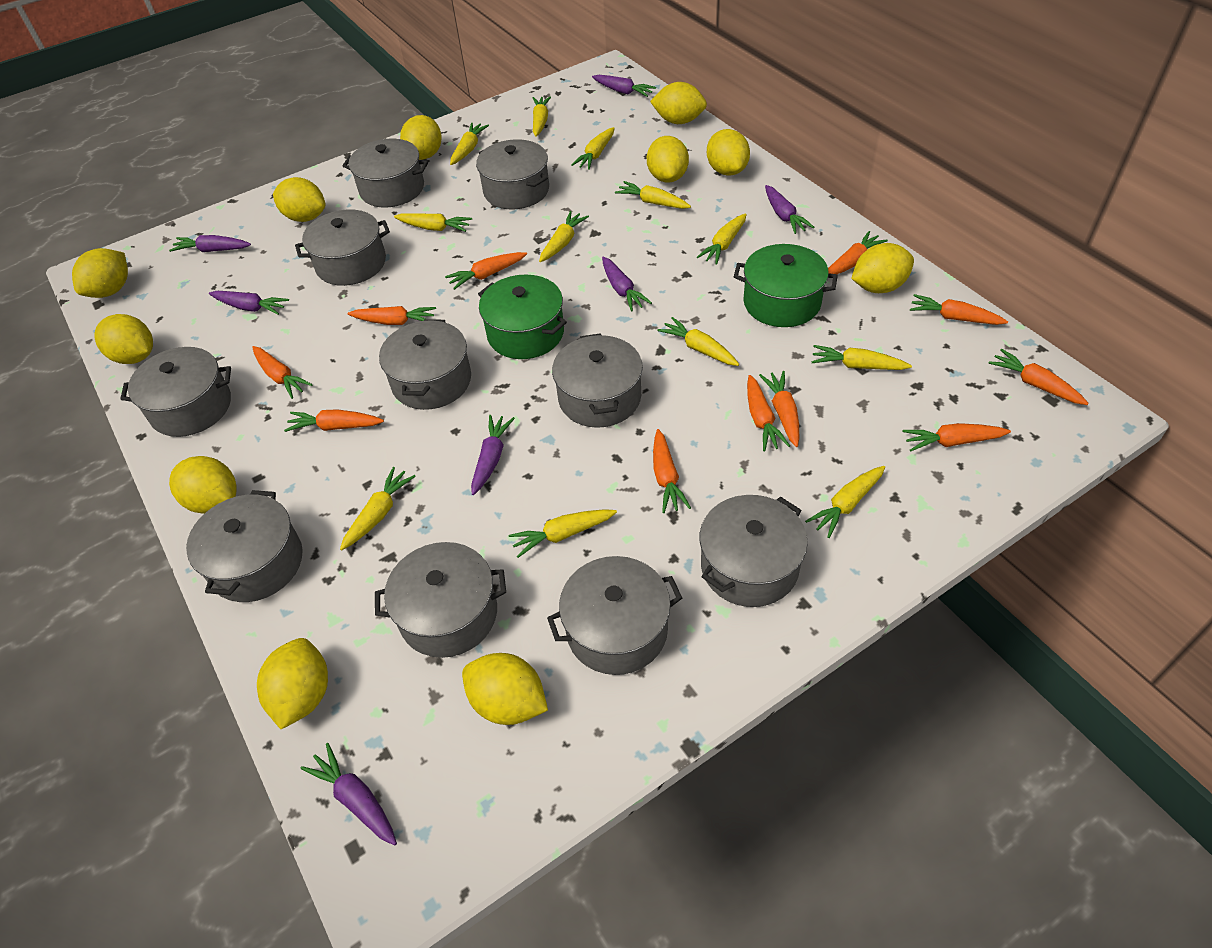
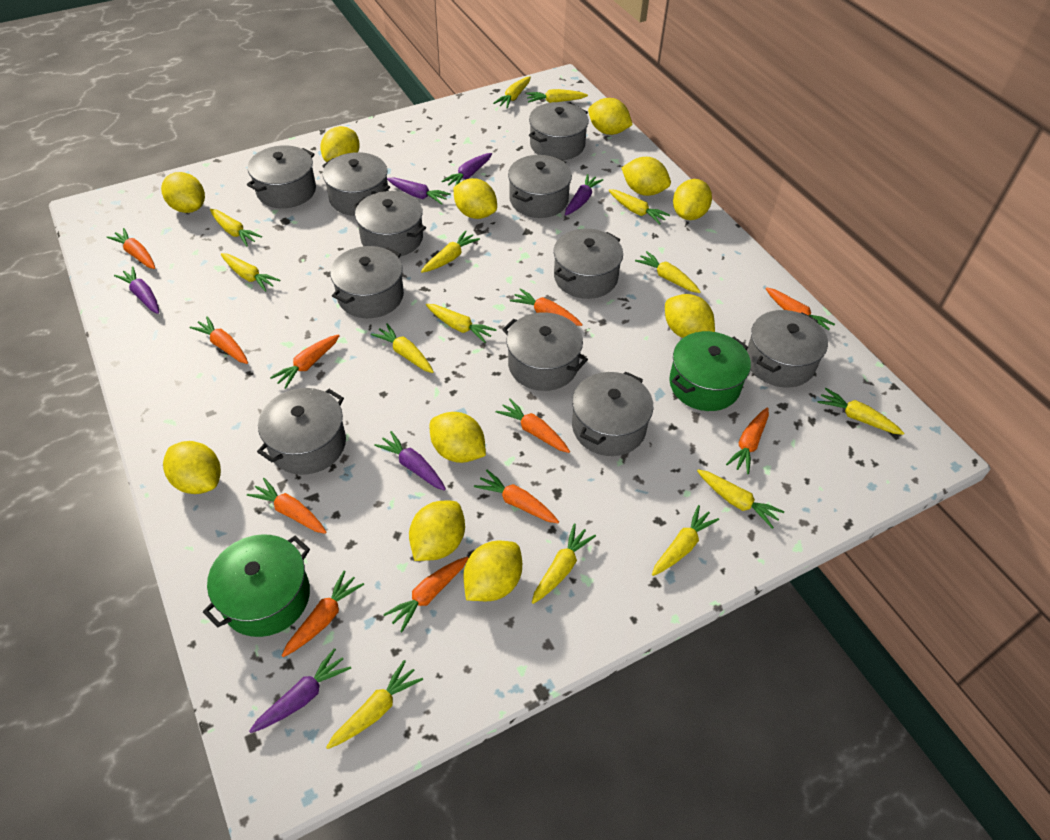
grey pot: [120,347,231,437] [186,490,303,602] [295,209,390,286] [343,139,428,207] [375,542,506,658] [379,319,471,410] [476,139,549,209] [547,556,682,675] [552,333,643,428] [700,495,808,607] = 10 -> [247,145,316,208] [257,388,346,475] [322,152,390,216] [330,246,404,318] [353,191,426,257] [502,312,588,391] [508,155,572,218] [529,102,589,160] [554,229,623,299] [572,372,653,456] [746,310,828,388] = 11
purple carrot: [169,235,251,252] [209,291,289,315] [301,743,397,845] [471,415,515,495] [592,75,656,97] [602,257,652,312] [765,185,814,234] = 7 -> [114,267,159,314] [249,648,351,733] [374,431,446,491] [387,177,451,205] [441,153,492,186] [565,174,604,215] = 6
yellow carrot: [340,467,416,550] [394,213,472,232] [450,123,489,165] [509,509,617,558] [533,96,551,137] [539,211,589,262] [571,127,615,170] [615,181,691,209] [657,317,739,366] [697,213,746,264] [805,466,885,538] [812,345,912,370] = 12 -> [210,209,262,246] [221,253,280,292] [326,660,423,749] [371,323,434,373] [421,231,480,273] [426,304,497,343] [493,77,531,108] [526,89,588,103] [532,523,596,604] [609,189,670,225] [635,251,701,293] [652,505,719,576] [697,469,784,529] [817,388,904,435] = 14

